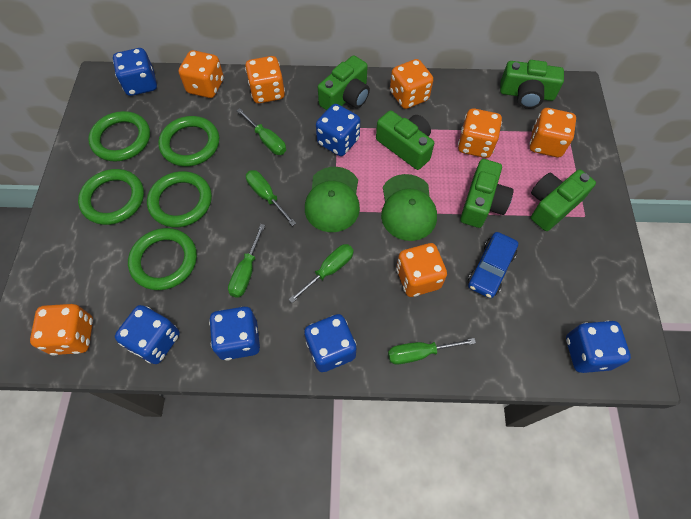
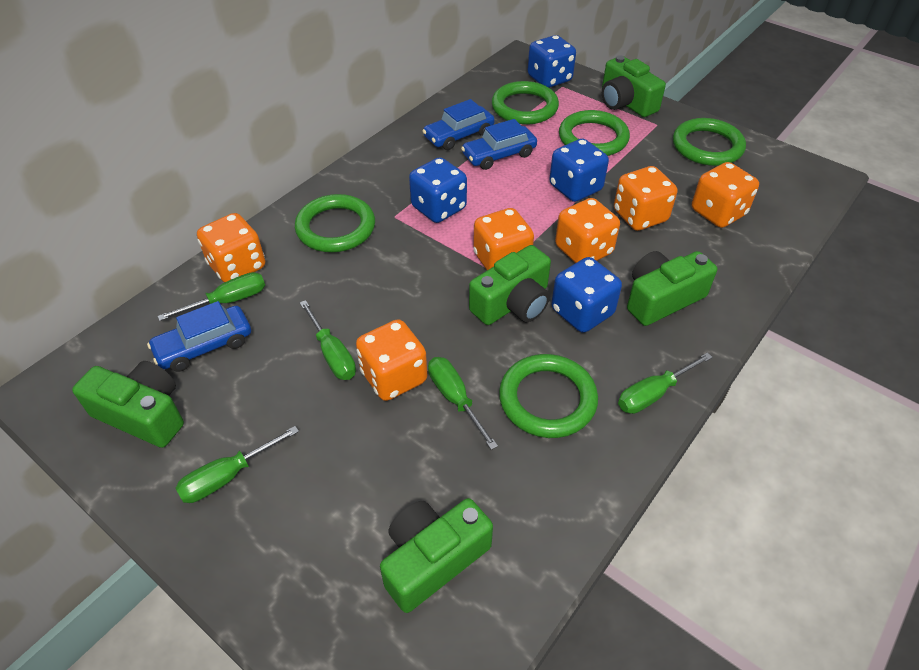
blue car: [468,232,518,298] = 1 -> [147,301,251,372] [422,99,495,150] [461,119,537,170] = 3
blue dice: [113,48,157,96] [115,305,180,364] [209,307,260,361] [304,314,357,372] [316,104,360,156] [566,321,631,373] = 6 -> [409,157,467,223] [528,35,576,88] [549,139,609,202] [551,257,622,333] = 4
green cap: [305,167,360,232] [381,174,437,241] = 2 -> none = 0
orange dice: [30,304,93,356] [179,50,224,98] [245,56,285,103] [390,59,433,109] [396,243,447,297] [458,108,502,158] [529,108,576,157] = 7 -> [197,213,265,283] [356,319,427,401] [473,208,534,270] [555,198,620,263] [614,166,677,231] [692,162,759,228] = 6

